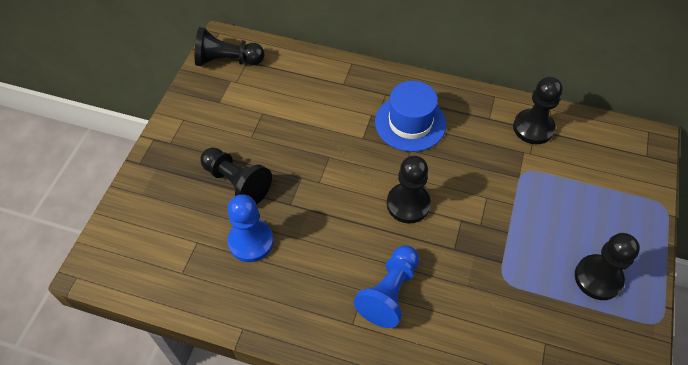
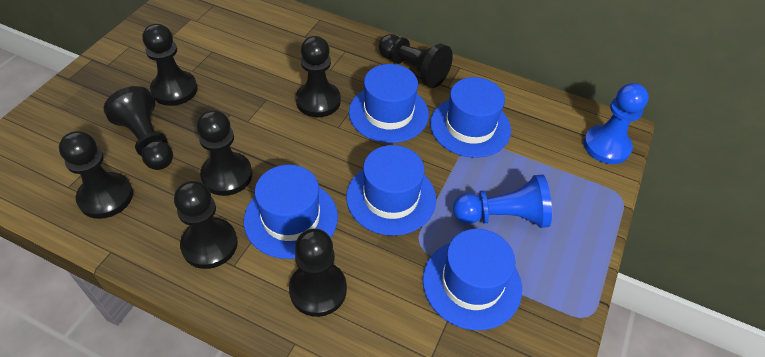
black pawn: [195,27,265,66] [200,147,272,204] [387,156,431,223] [513,77,563,144] [575,233,640,300] = 5 -> [59,131,133,219] [104,86,173,170] [143,24,198,106] [174,181,238,269] [197,110,252,196] [289,229,347,317] [296,36,341,117] [378,34,453,88] = 8
blue hat: [375,81,446,152] = 1 -> [244,165,338,259] [346,145,436,236] [349,64,429,143] [423,229,522,330] [430,77,511,158] = 5

